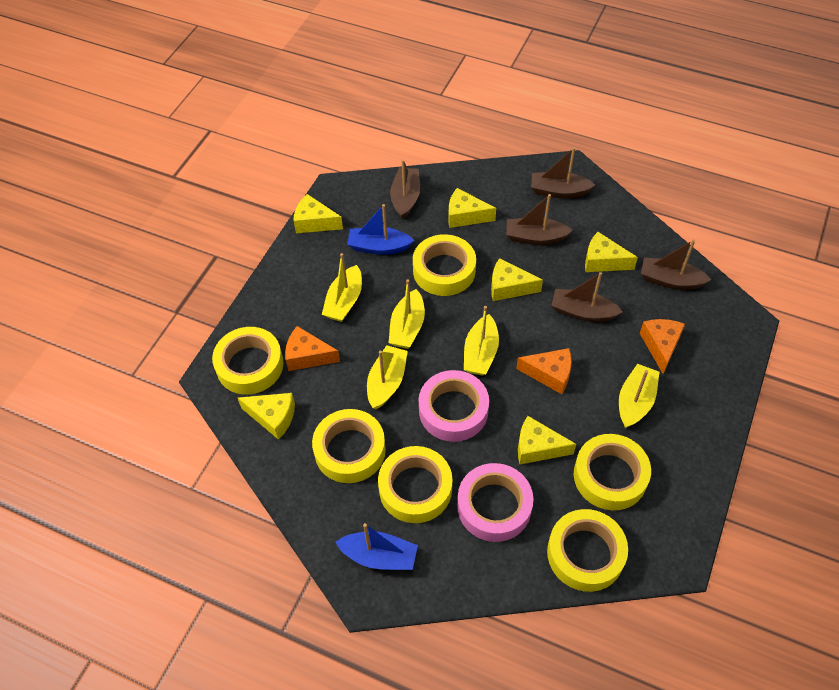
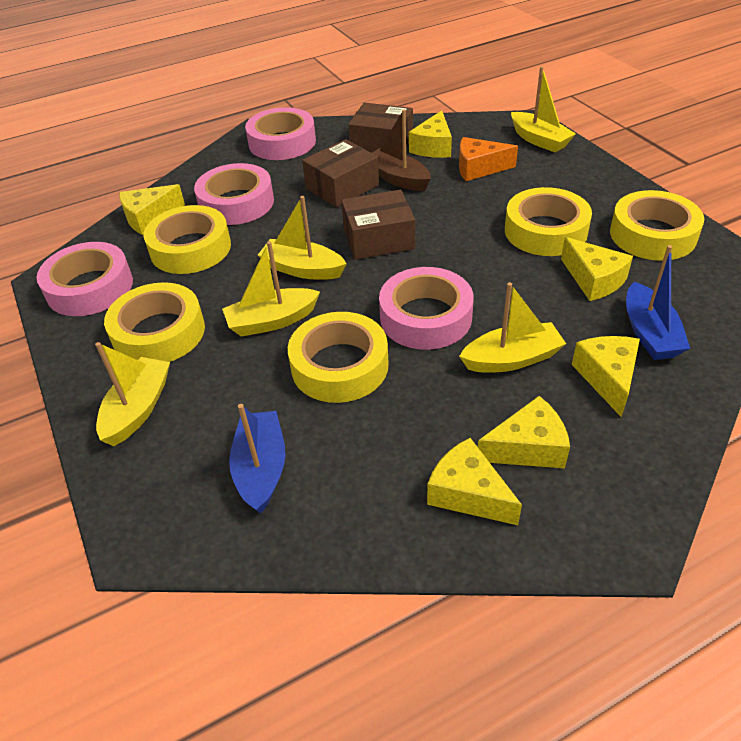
brown boat: [390,159,420,220] [506,194,573,245] [531,147,595,198] [551,272,622,322] [641,239,711,290] = 5 -> [372,110,431,191] = 1
brown box: none = 0 -> [302,139,379,207] [341,190,415,260] [348,103,413,153] = 3
orange cheese: [285,326,340,371] [516,348,572,394] [640,319,685,374] = 3 -> [459,137,518,181] = 1
pink tape: [419,370,489,442] [457,463,534,542] = 2 -> [37,242,133,316] [194,163,274,225] [245,107,316,160] [379,267,474,350] = 4
yellow tape: [212,327,284,395] [312,409,386,483] [378,446,453,523] [413,234,476,296] [547,509,628,592] [574,434,651,510] = 6 -> [104,282,205,362] [144,205,231,274] [288,312,389,403] [505,187,592,256] [610,190,704,261] = 5

